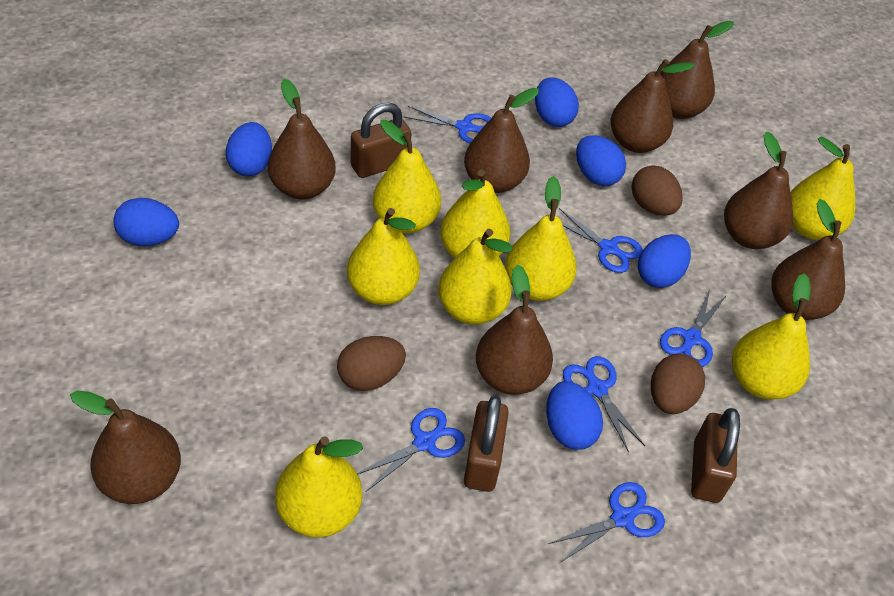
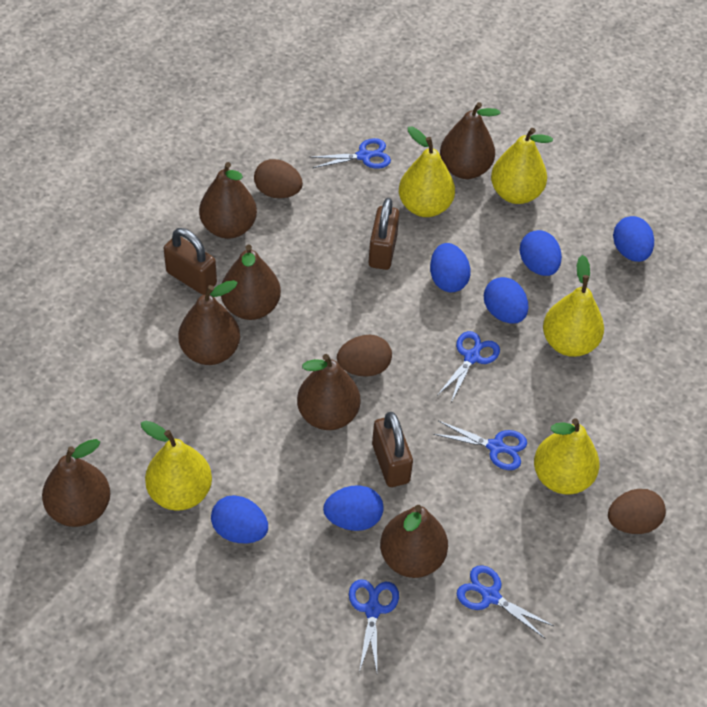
blue scissors: [357,408,465,492] [404,106,491,144] [549,482,665,563] [559,208,643,273] [563,356,645,452] [660,289,727,367] = 6 -> [309,138,391,169] [349,579,399,672] [433,421,527,470] [437,331,500,402] [457,565,554,639] = 5
brown pear: [70,391,181,504] [268,79,336,200] [464,88,539,193] [476,265,553,395] [611,59,695,153] [661,21,734,119] [724,131,793,249] [772,199,845,320] = 8 -> [42,439,110,527] [178,280,240,365] [199,162,257,239] [221,244,281,320] [297,354,360,430] [380,505,448,578] [440,102,501,179] = 7
yellow pear: [275,436,363,538] [347,208,420,305] [373,120,441,233] [438,228,513,325] [440,170,510,258] [505,176,577,301] [732,274,811,400] [791,137,855,240] = 8 -> [141,421,212,511] [399,126,455,217] [491,128,553,204] [534,418,600,494] [543,255,604,357] = 5

